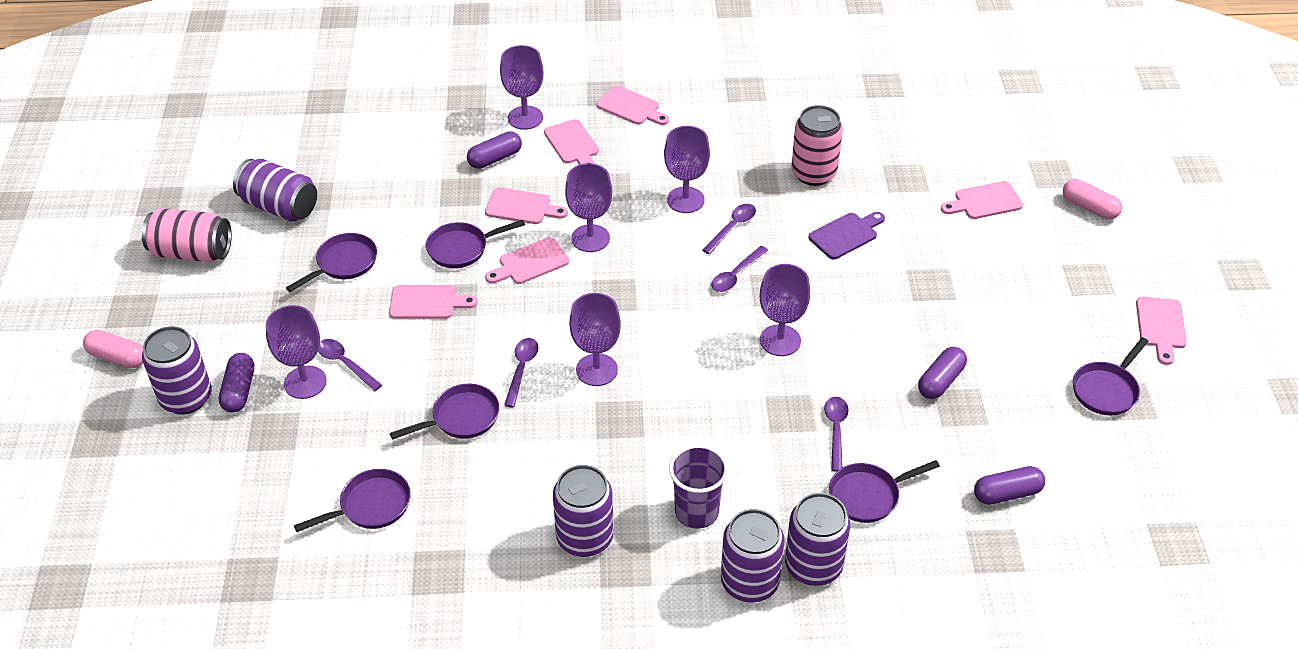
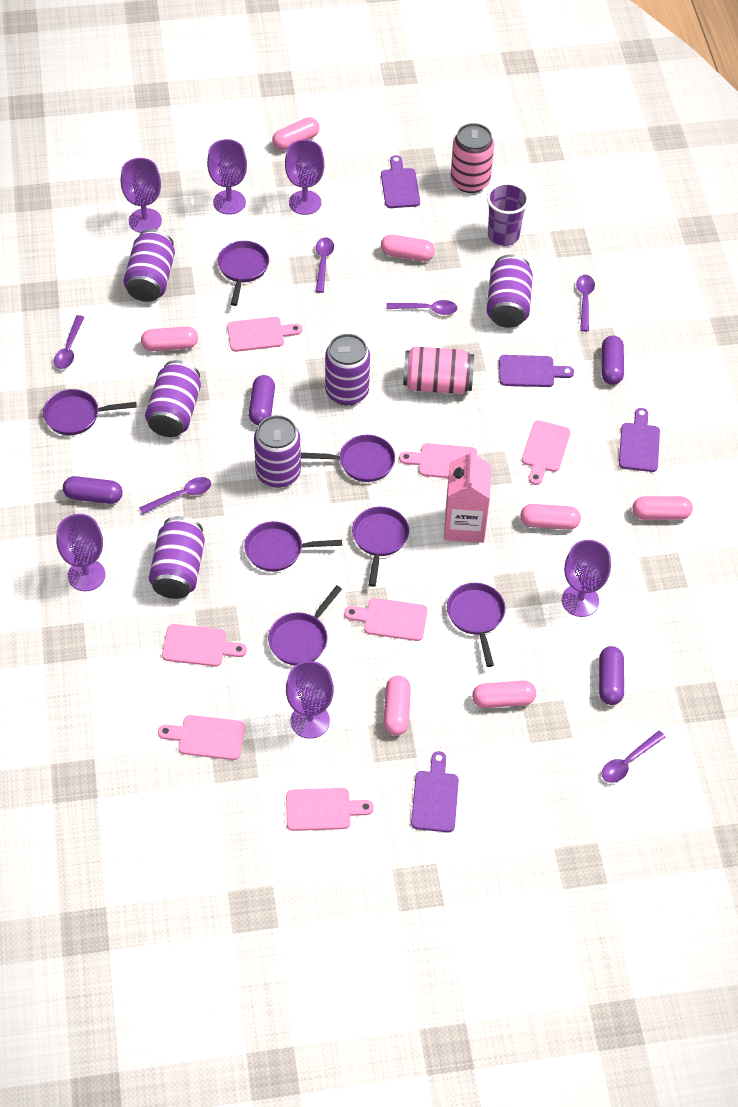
pink capsule: [83,330,143,368] [1063,179,1122,220] = 2 -> [141,327,198,351] [272,117,320,150] [381,234,435,261] [384,676,411,735] [472,681,536,708] [520,504,581,530] [632,496,693,520] = 7
pink carton: none = 0 -> [444,449,491,543] = 1
purple can: [142,326,212,414] [233,159,317,222] [553,465,614,557] [721,509,785,603] [785,493,850,586] = 5 -> [124,229,175,302] [145,360,201,437] [149,516,205,599] [254,415,301,488] [325,334,370,406] [487,254,533,328] = 6
purple cutting board: [809,212,885,259] = 1 -> [381,155,420,208] [411,751,459,832] [499,355,574,387] [619,408,660,472] = 4
purple pan: [286,233,377,292] [294,469,411,532] [390,384,499,440] [426,220,525,268] [829,460,940,523] [1073,337,1149,416] = 6 -> [43,389,137,435] [217,241,269,306] [244,521,342,572] [268,585,342,665] [301,435,395,482] [352,507,409,587] [447,583,506,667] = 7
purple spoon: [318,339,382,391] [504,338,539,407] [703,204,756,254] [711,246,768,292] [824,397,849,472] = 5 -> [54,315,84,369] [139,477,211,514] [315,237,334,293] [386,300,458,315] [576,275,595,331] [601,731,665,783] = 6

